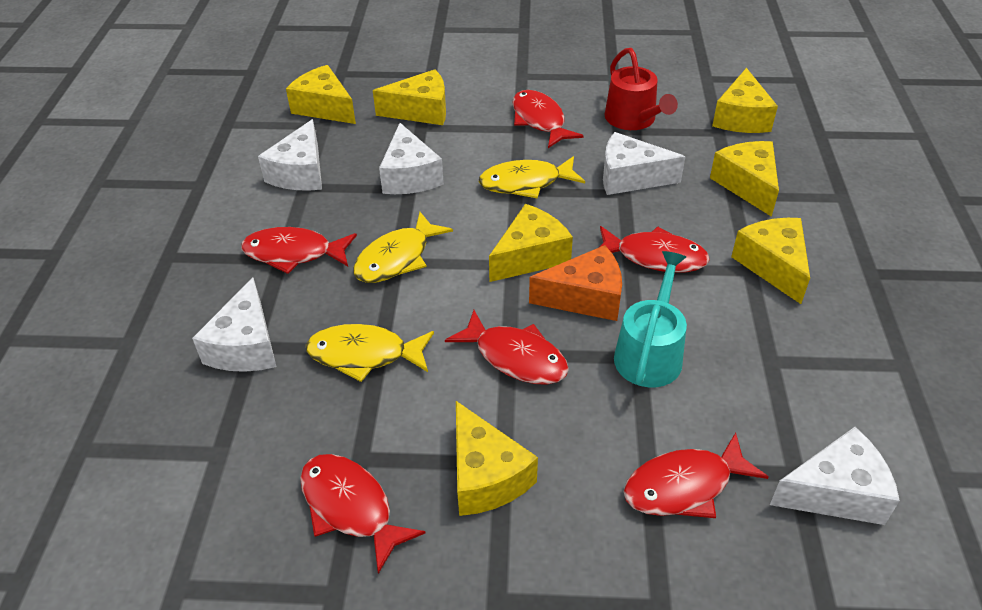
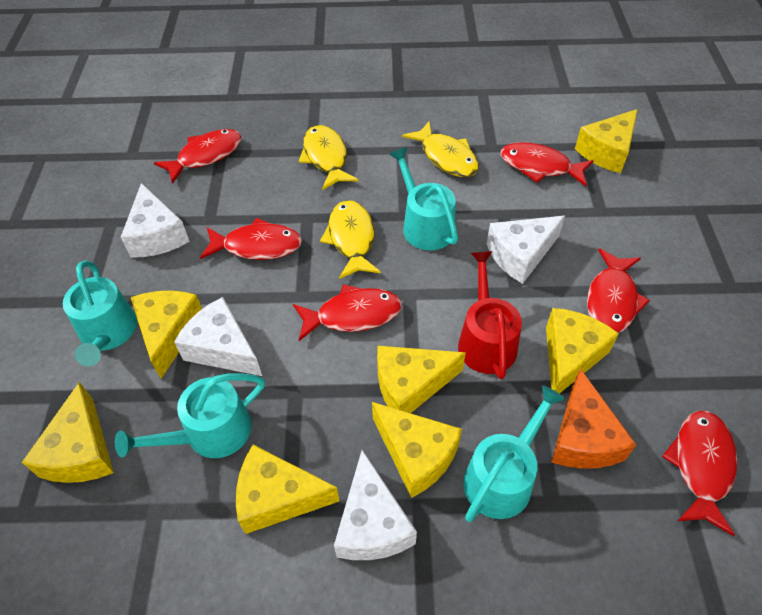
turquoise watering can: [614,251,687,387] = 1 -> [63,261,137,367] [115,373,265,458] [389,147,458,250] [463,385,565,522] = 4
white cheese: [192,277,276,372] [258,119,322,191] [379,123,444,194] [603,132,685,195] [770,427,900,525] = 5 -> [121,183,190,258] [174,297,262,376] [334,450,417,560] [487,216,565,284] = 4

